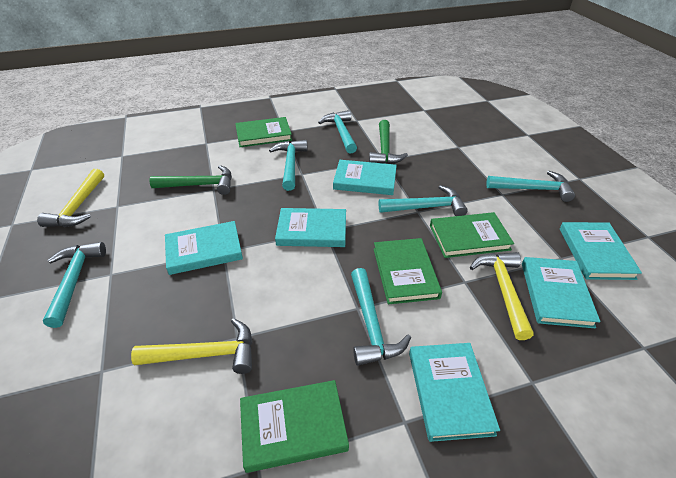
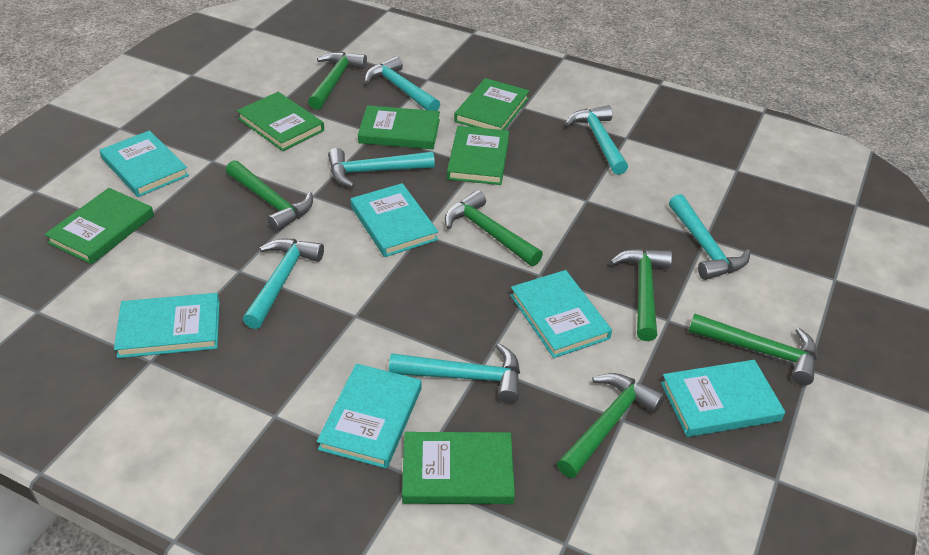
green book: [235,117,292,147] [240,380,349,473] [374,238,442,304] [430,212,514,258] = 4 -> [44,188,154,264] [237,92,324,151] [358,105,440,149] [402,432,515,504] [447,126,509,185] [454,78,529,130] = 6
green hammer: [150,165,232,195] [369,120,408,164] = 2 -> [226,160,313,232] [308,52,367,110] [445,190,543,266] [557,373,664,478] [610,249,672,341] [689,313,817,385] = 6
yellow hammer: [37,169,104,227] [131,318,253,374] [470,252,534,340] = 3 -> none = 0

